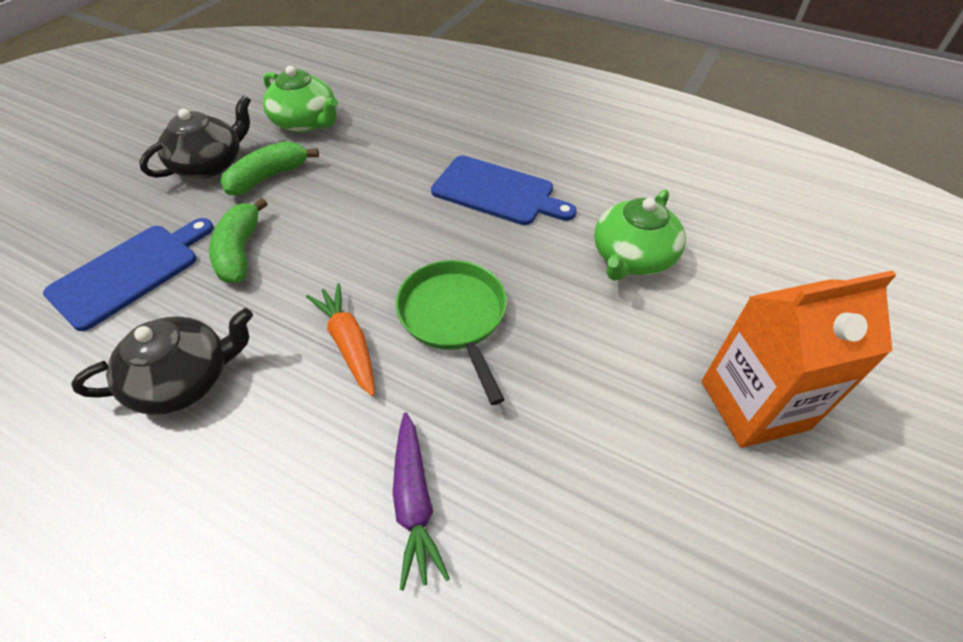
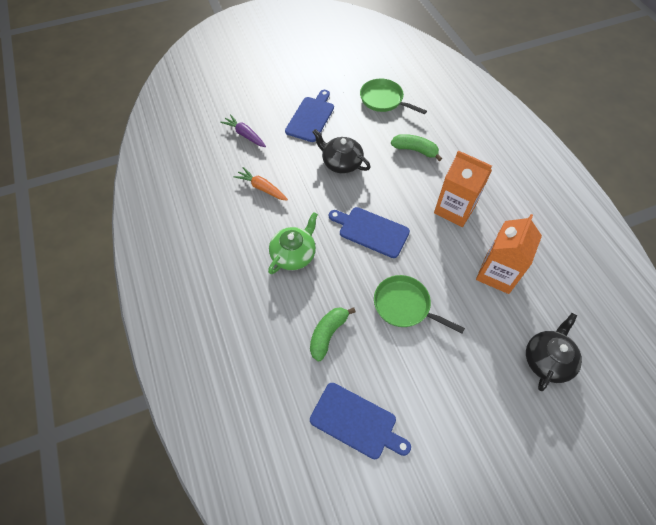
blue cutting board: [43,218,214,331] [431,156,577,225] = 2 -> [285,90,334,142] [310,383,411,459] [329,207,410,258] = 3
green pan: [396,260,507,405] = 1 -> [360,79,427,114] [374,275,465,334] = 2
green teapot: [263,66,338,132] [594,190,686,281] = 2 -> [268,212,318,274] = 1
orange carton: [701,270,896,448] = 1 -> [434,150,492,227] [476,214,542,294] = 2

